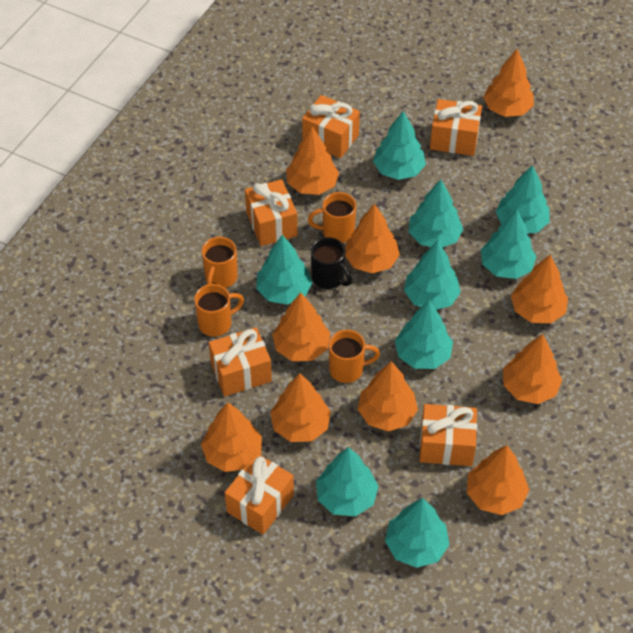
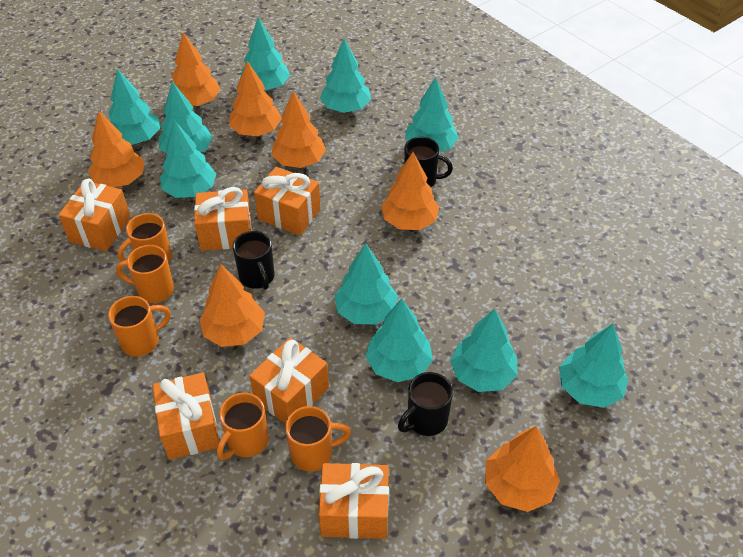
black mug: [311,237,352,289] = 1 -> [233,231,275,290] [398,372,453,436] [404,137,453,187] = 3
orange mug: [194,284,244,337] [202,237,238,288] [308,192,356,243] [329,330,380,383] = 4 -> [108,296,171,356] [116,245,174,303] [117,213,172,263] [217,393,269,460] [285,406,351,472] = 5
orange tree: [201,402,262,472] [270,373,331,442] [272,292,330,361] [286,126,339,195] [345,204,400,273] [358,361,418,431] [467,445,529,515] [483,49,534,117] [503,334,562,404] [511,254,568,323] = 10 -> [88,110,144,187] [172,33,220,106] [200,264,265,347] [229,61,282,136] [271,91,326,168] [381,152,439,230] [485,426,560,512] = 7
turquoise tree: [256,235,313,305] [316,447,379,516] [373,111,426,180] [385,498,450,568] [395,300,453,369] [404,241,461,310] [409,179,463,248] [481,210,537,279] [495,165,550,234] = 9 -> [109,69,160,145] [159,82,213,154] [160,120,217,198] [240,17,290,90] [320,39,371,113] [334,243,398,324] [365,298,433,382] [405,77,459,152] [450,309,517,392] [559,324,628,408] = 10

